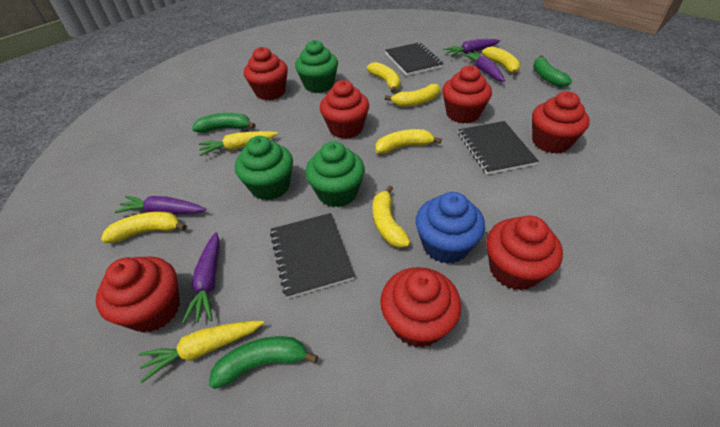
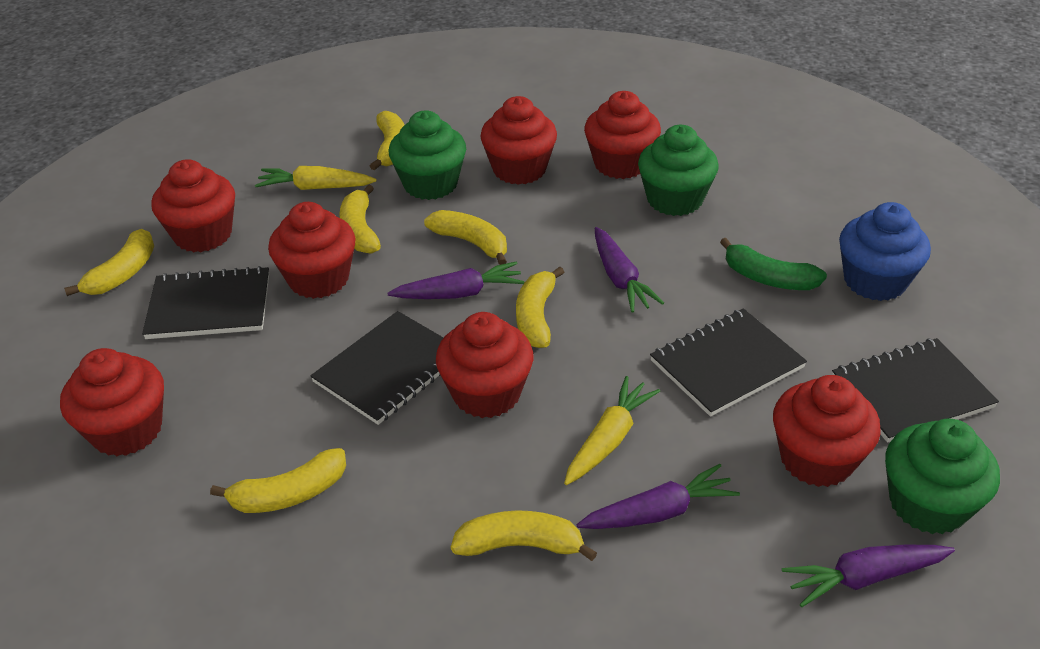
black notebook: [270,213,355,299] [385,42,444,76] [458,121,539,175] = 3 -> [142,266,269,339] [310,311,443,425] [650,308,807,417] [832,338,999,442] = 4
green banana: [192,113,256,133] [209,336,318,389] [533,55,572,87] = 3 -> [720,238,827,290] = 1
yellow banana: [101,211,186,243] [367,62,400,93] [373,185,411,248] [376,129,442,154] [385,84,441,107] [482,46,520,76] = 6 -> [64,229,154,296] [210,448,346,513] [339,184,381,254] [370,111,404,170] [424,210,507,265] [451,510,597,561] [516,267,564,348] = 7

